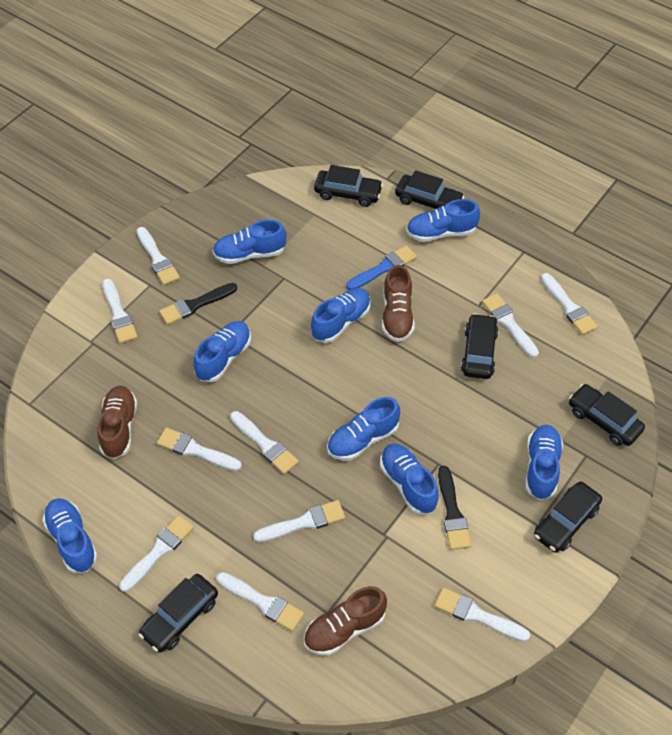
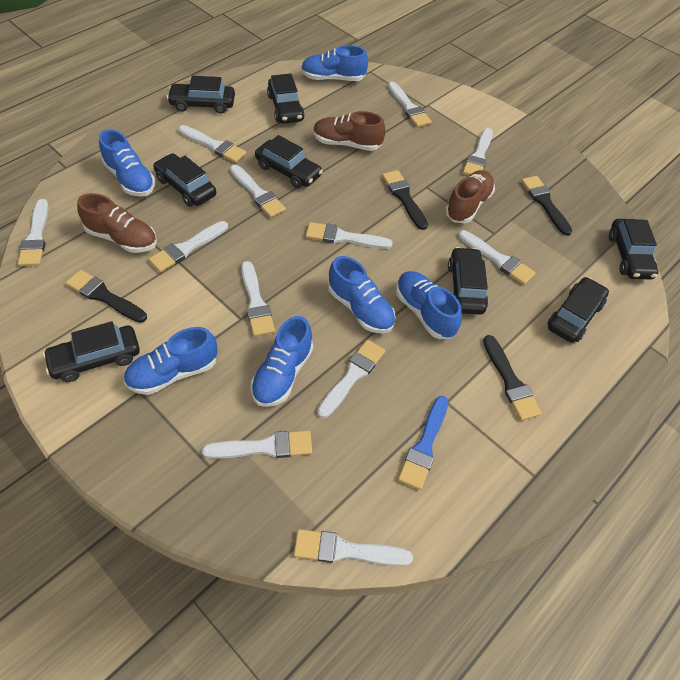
black brush: [159,283,237,325] [438,466,471,550] = 2 -> [66,270,147,323] [382,170,428,230] [483,335,542,421] [521,176,572,236] = 4
black car: [138,574,218,652] [314,165,383,207] [395,170,465,209] [461,313,499,379] [534,482,602,553] [569,384,645,446] = 6 -> [43,321,140,382] [153,153,216,207] [167,76,235,114] [255,135,323,189] [267,73,305,124] [448,247,488,315] [547,277,609,343] [609,219,658,279] = 8
blue shoe: [42,498,97,573] [194,321,251,382] [213,220,286,264] [311,288,371,343] [327,397,400,460] [380,443,439,514] [406,199,480,242] [525,425,563,500] = 8 -> [99,130,155,197] [123,327,218,395] [251,316,313,407] [301,45,368,81] [328,256,396,334] [396,271,462,339] = 6
white brush: [102,278,138,344] [119,515,194,592] [137,227,180,285] [157,428,242,471] [216,572,304,631] [230,411,299,474] [253,500,345,542] [435,587,530,642] [482,293,539,358] [541,273,598,335] = 10 -> [18,199,49,266] [148,221,228,272] [178,125,246,163] [202,431,312,459] [230,165,286,218] [241,261,275,336] [294,529,413,566] [306,222,393,249] [317,340,385,418] [388,82,432,127] [458,230,536,285] [463,128,493,176] = 12

